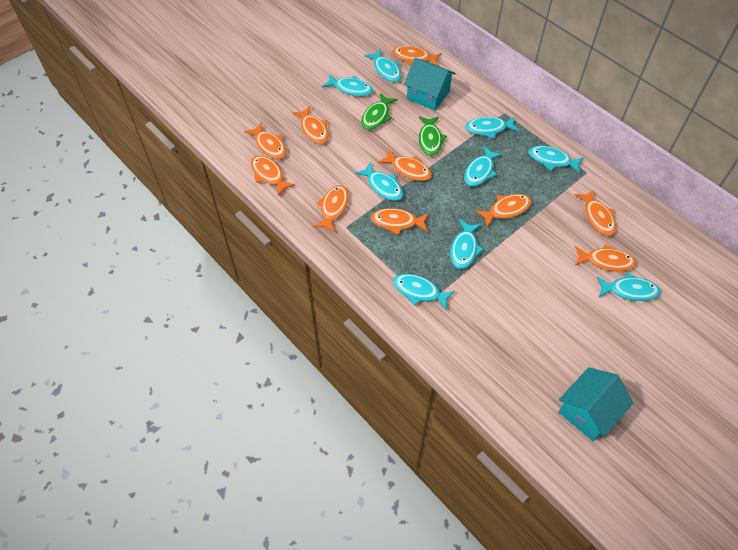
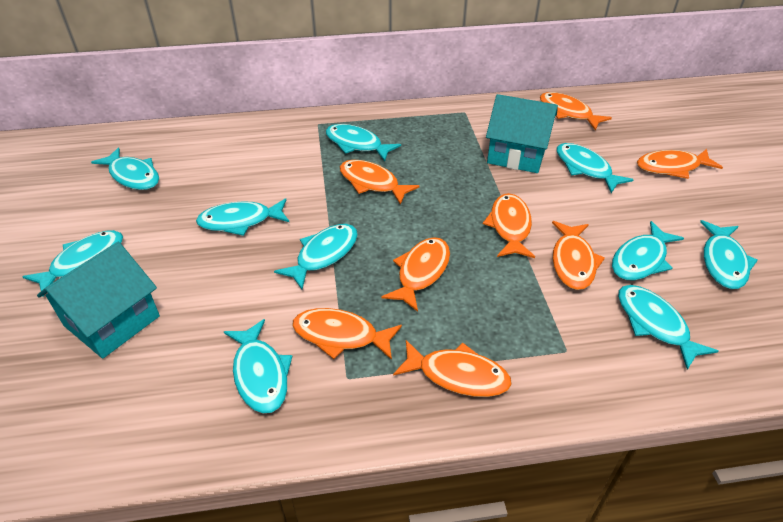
green fish: [361,93,398,130] [419,116,447,156] = 2 -> none = 0
orange fish: [244,122,286,159] [251,156,295,196] [292,106,329,144] [314,185,349,232] [371,208,429,235] [378,149,432,181] [392,46,442,66] [476,194,532,227] [574,190,616,236] [575,244,636,272] = 10 -> [292,308,402,360] [340,160,420,205] [382,237,450,312] [393,340,512,397] [483,193,535,258] [540,92,612,131] [552,221,605,290] [637,149,723,179] = 8
turquoise fish: [322,74,373,96] [355,162,403,201] [364,49,401,82] [393,274,455,311] [450,219,483,269] [464,146,503,186] [465,116,519,139] [528,146,584,174] [597,273,661,301] = 9 -> [22,230,123,297] [91,147,159,190] [196,198,289,236] [224,319,293,413] [274,224,358,289] [326,124,401,161] [557,143,634,193] [612,221,684,280] [618,285,718,370] [700,220,758,289] = 10

